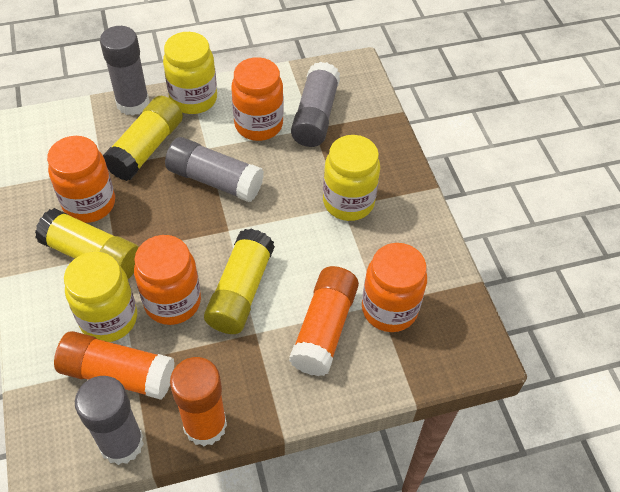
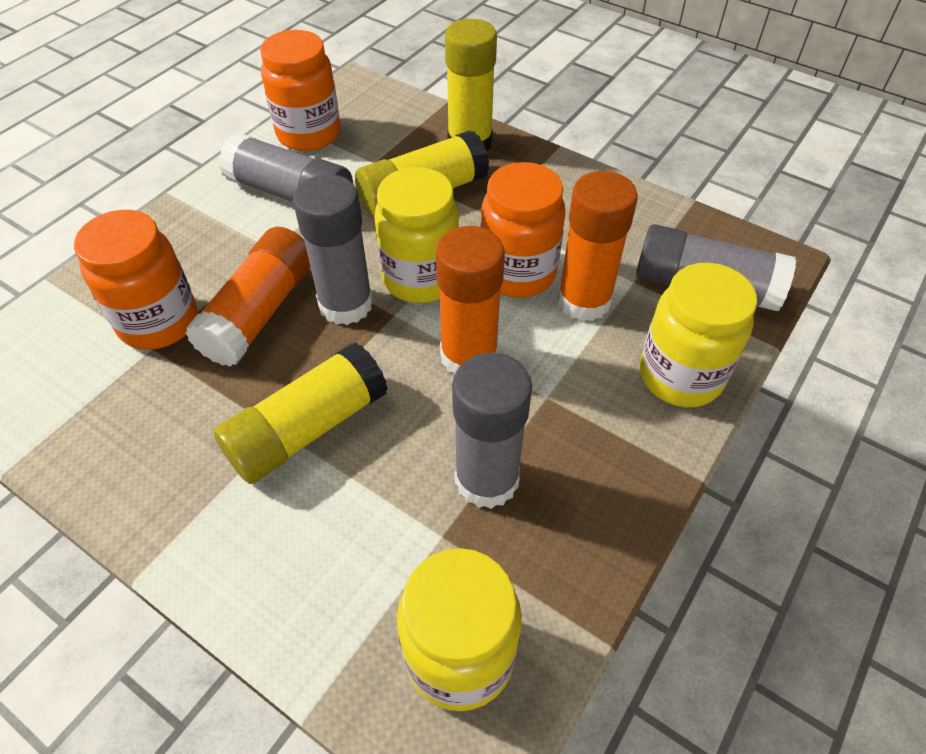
orange jar: [47,136,115,223] [134,235,201,325] [231,57,284,141] [362,243,427,332] = 4 -> [74,210,197,350] [260,30,340,151] [481,162,565,298] = 3

